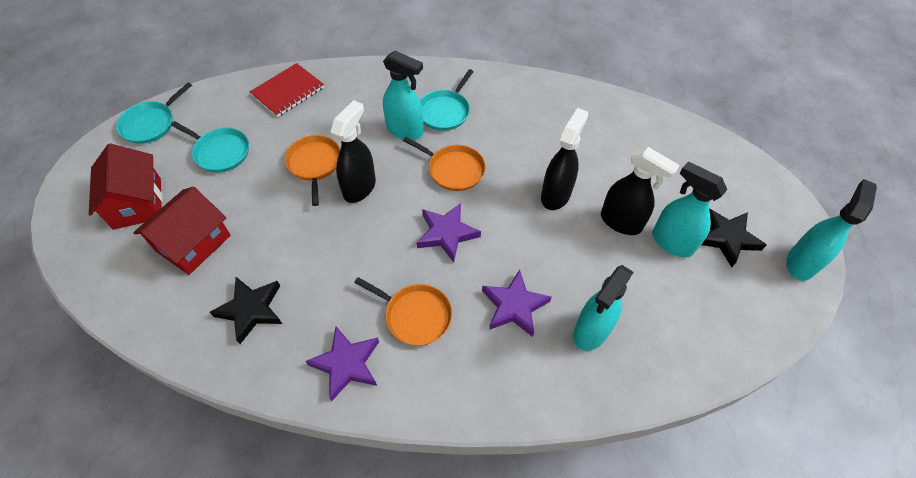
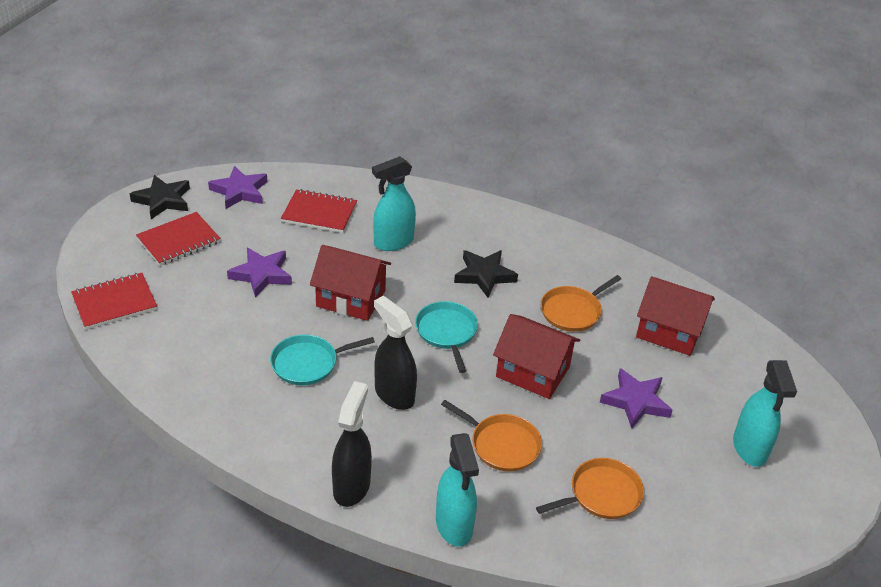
black spray bottle: [330,100,376,203] [541,108,588,210] [601,147,680,235] = 3 -> [332,381,372,507] [374,296,417,410] = 2
red house: [89,143,163,230] [133,186,231,275] = 2 -> [310,245,391,321] [493,314,580,399] [636,276,715,356] = 3
red notebook: [250,63,324,117] = 1 -> [71,273,157,329] [136,212,221,266] [281,189,357,233] = 3
turquoise pan: [116,82,192,144] [171,121,249,172] [420,69,474,131] = 3 -> [270,335,375,385] [415,301,478,373] = 2
turquoise spray bottle: [383,51,423,140] [573,265,634,351] [652,161,727,257] [786,179,877,281] = 4 -> [372,156,416,251] [436,433,479,546] [733,360,797,467] = 3

